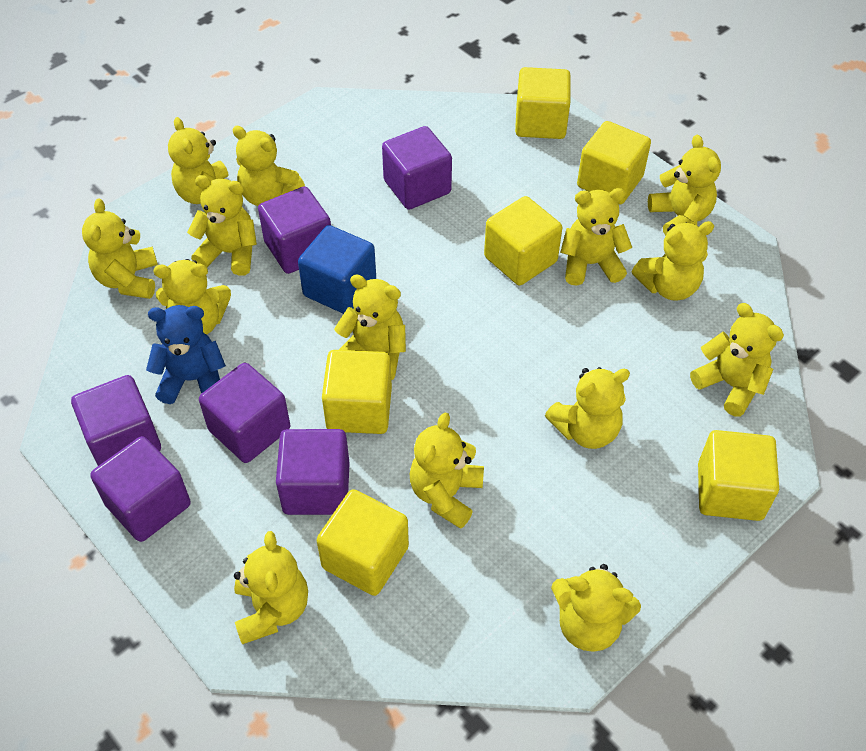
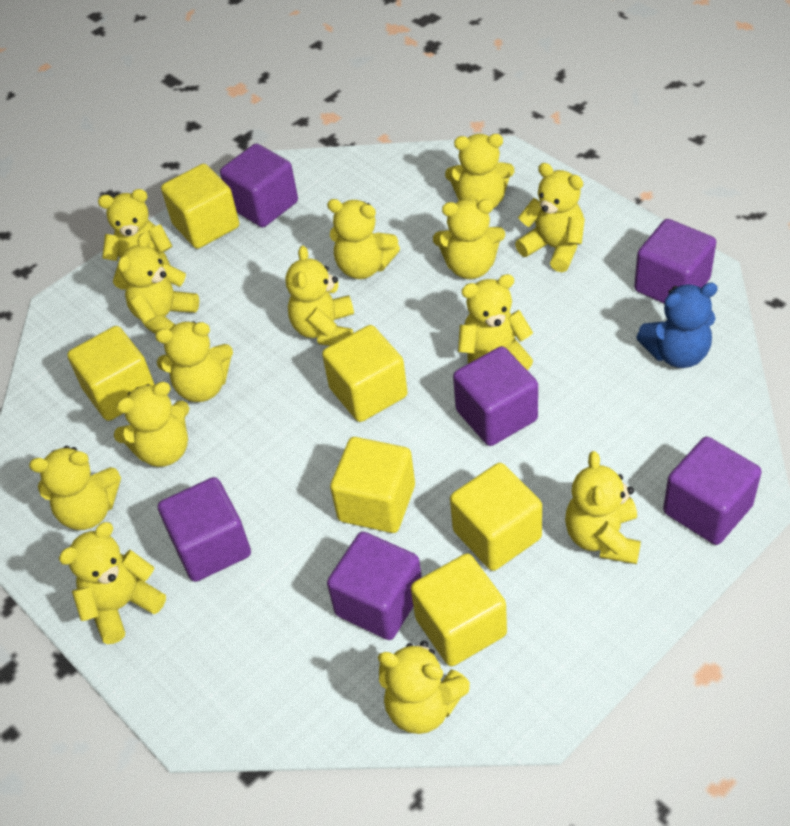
blue cube: [298,225,376,314] = 1 -> none = 0

